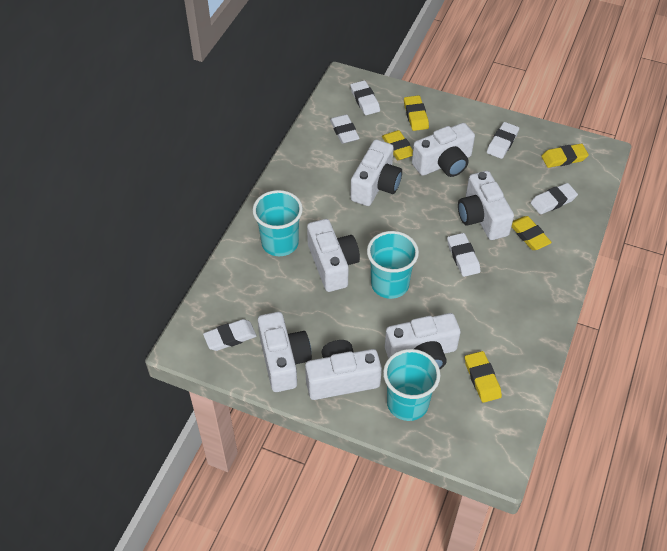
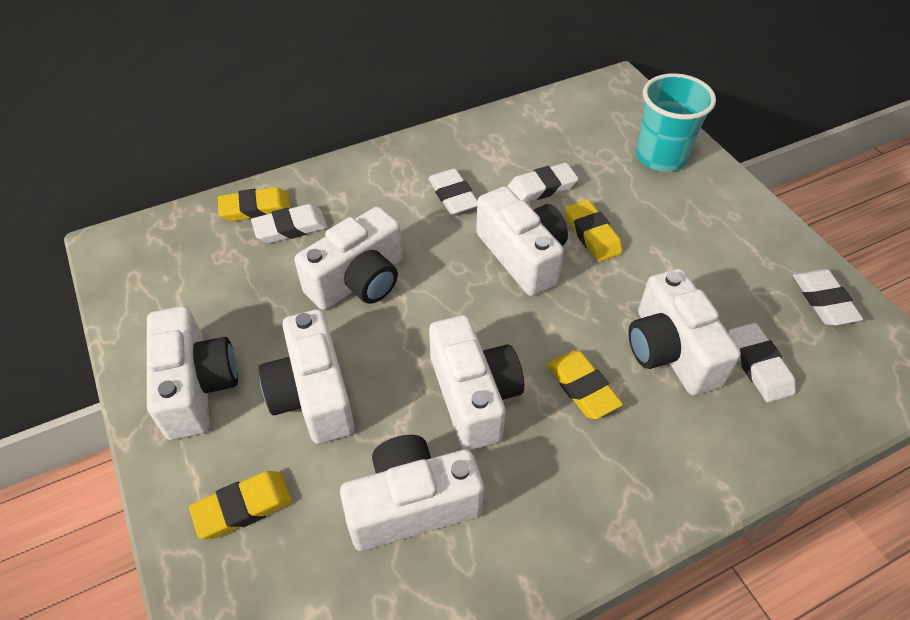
turquoise cup: [253,190,303,256] [367,231,419,299] [383,349,441,421] = 3 -> [636,73,716,172] = 1
white eraser: [203,319,257,351] [330,114,360,144] [350,80,380,115] [447,233,481,277] [487,122,519,159] [530,183,578,215] = 6 -> [251,204,327,243] [428,168,478,215] [507,163,579,202] [728,323,796,402] [793,269,863,325] = 5
yellow eraser: [382,130,413,160] [404,95,429,131] [465,351,502,403] [512,216,552,250] [541,144,589,168] = 5 -> [189,471,292,539] [218,187,291,221] [547,351,623,419] [565,199,623,262] = 4

